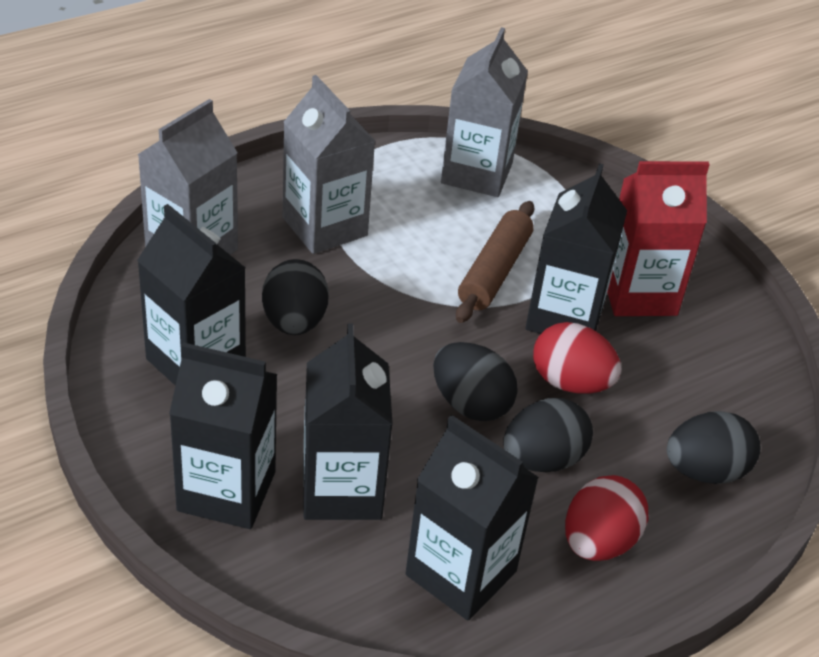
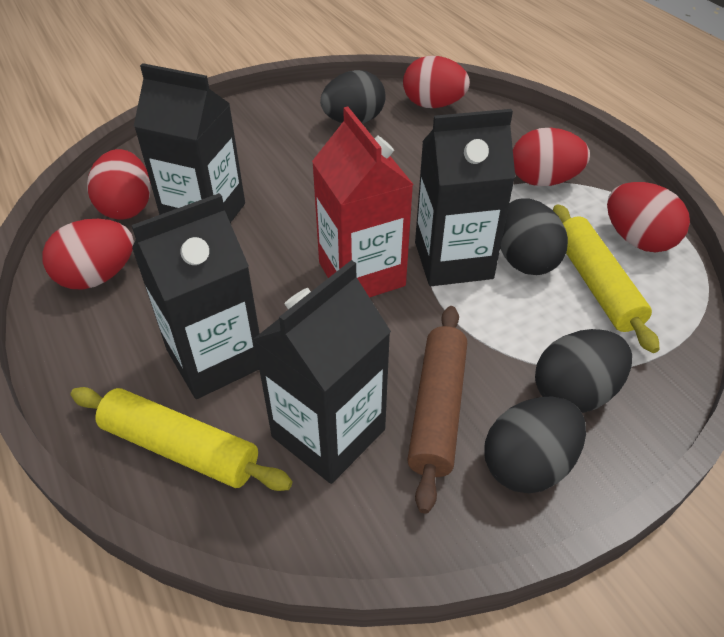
black carton: [137,204,246,386] [169,342,278,529] [303,324,393,520] [406,415,539,620] [526,163,627,334] = 5 -> [131,193,260,399] [134,63,245,223] [253,260,391,484] [415,109,515,286] = 4
grey carton: [137,99,238,255] [283,75,375,254] [441,27,528,197] = 3 -> none = 0
red egg: [533,322,621,394] [565,475,648,561] = 2 -> [42,219,134,290] [87,149,151,219] [403,56,470,108] [513,128,590,186] [607,182,690,252] = 5
yellow rolling pin: none = 0 -> [71,387,292,491] [553,204,660,353] = 2

